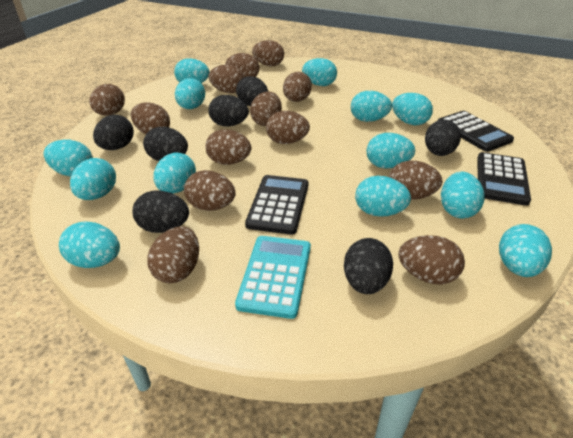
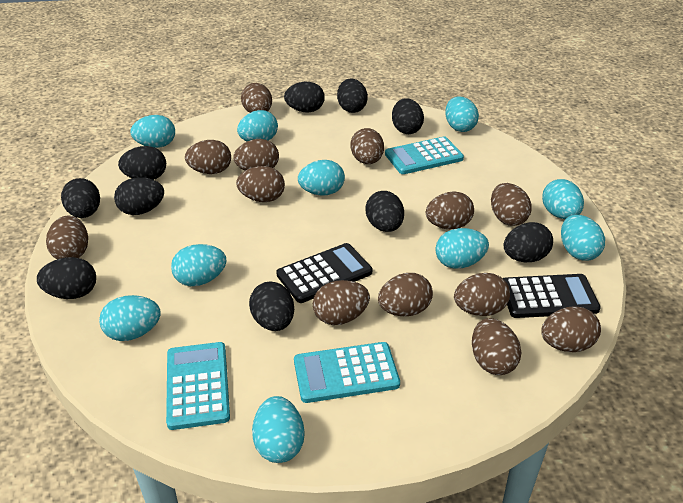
black calculator: [245,175,309,235] [438,111,514,152] [477,152,531,206] = 3 -> [276,243,372,303] [503,274,601,318] = 2
black egg: [93,115,134,150] [132,191,189,233] [143,127,188,161] [208,95,249,126] [236,76,268,106] [344,238,393,294] [425,120,461,156] = 7 -> [37,257,96,299] [61,178,100,218] [114,177,164,215] [118,146,166,180] [249,282,294,331] [284,82,325,112] [337,79,368,113] [366,191,404,232] [392,98,424,134] [504,222,553,262] = 10
turquoise calculator: [235,236,311,319] = 1 -> [166,342,230,430] [294,342,400,403] [385,137,464,174] = 3
turquoise egg: [43,139,93,177] [59,222,120,268] [70,158,116,200] [153,153,196,194] [174,58,209,83] [175,78,205,109] [302,58,337,86] [351,91,392,122] [355,176,411,217] [366,133,415,169] [392,93,433,125] [441,172,485,218] [499,224,552,277] = 13 -> [99,295,161,341] [130,115,175,148] [171,244,226,286] [237,110,278,141] [252,396,305,463] [298,160,345,196] [435,228,489,269] [445,97,479,132] [542,179,584,219] [561,215,605,261] = 10

